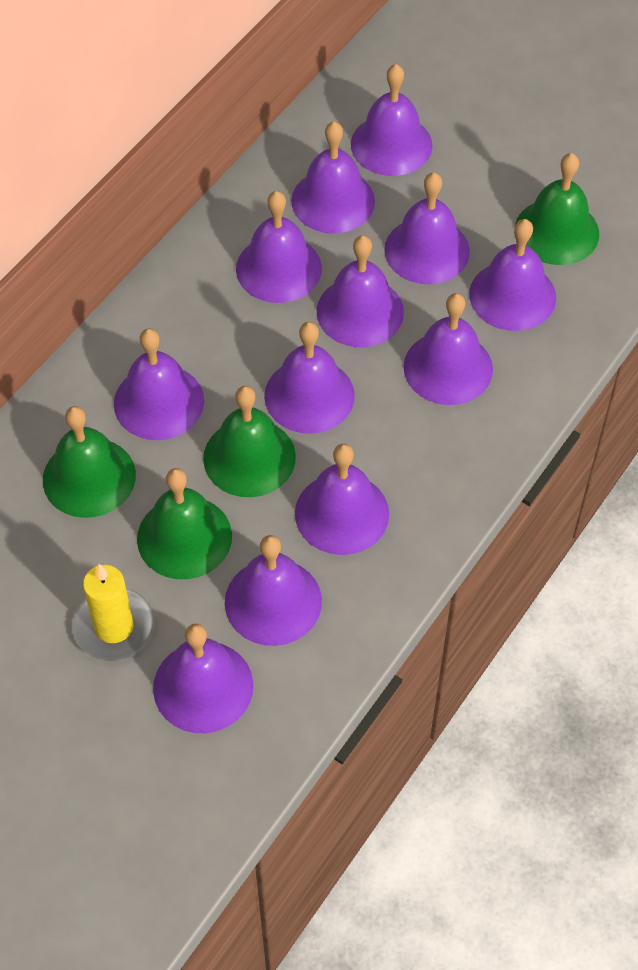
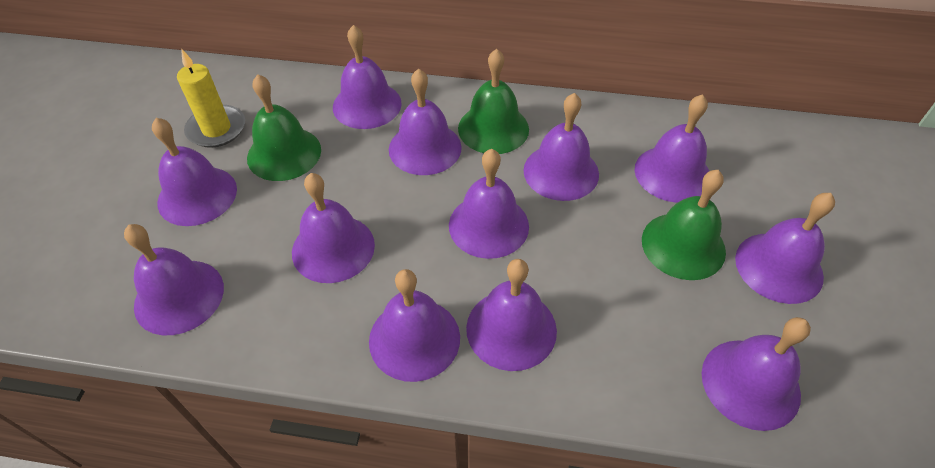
green bell: [43,406,136,518] [137,468,232,579] [203,386,296,497] [515,153,599,265] = 4 -> [247,74,321,181] [458,49,529,154] [642,170,726,280] = 3

